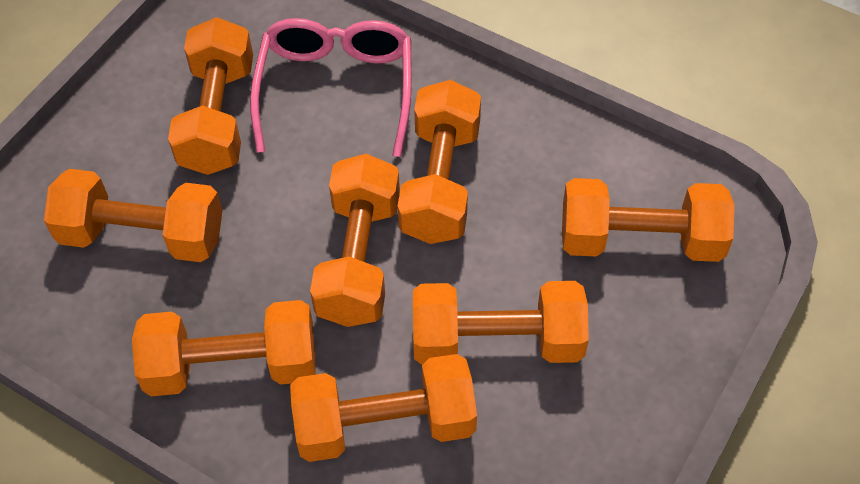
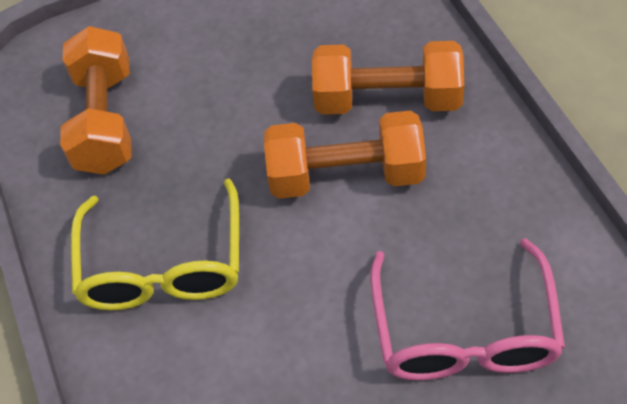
orange dumbbell: [44,169,222,262] [132,300,316,396] [168,17,253,175] [290,354,477,462] [310,154,400,327] [397,80,481,244] [413,281,589,365] [562,178,735,262] = 8 -> [60,26,132,175] [264,111,426,199] [312,41,464,115] = 3
yellow glasses: none = 0 -> [71,178,239,310] = 1

